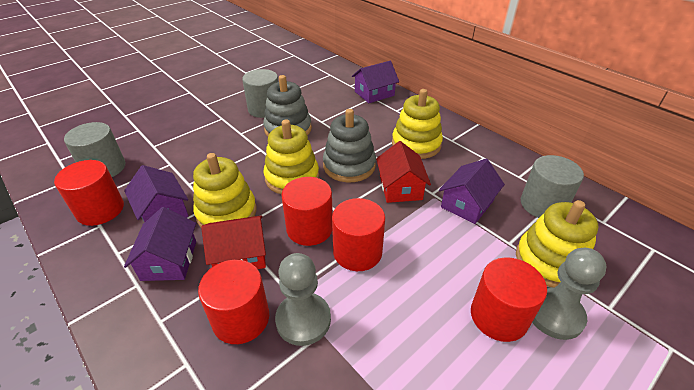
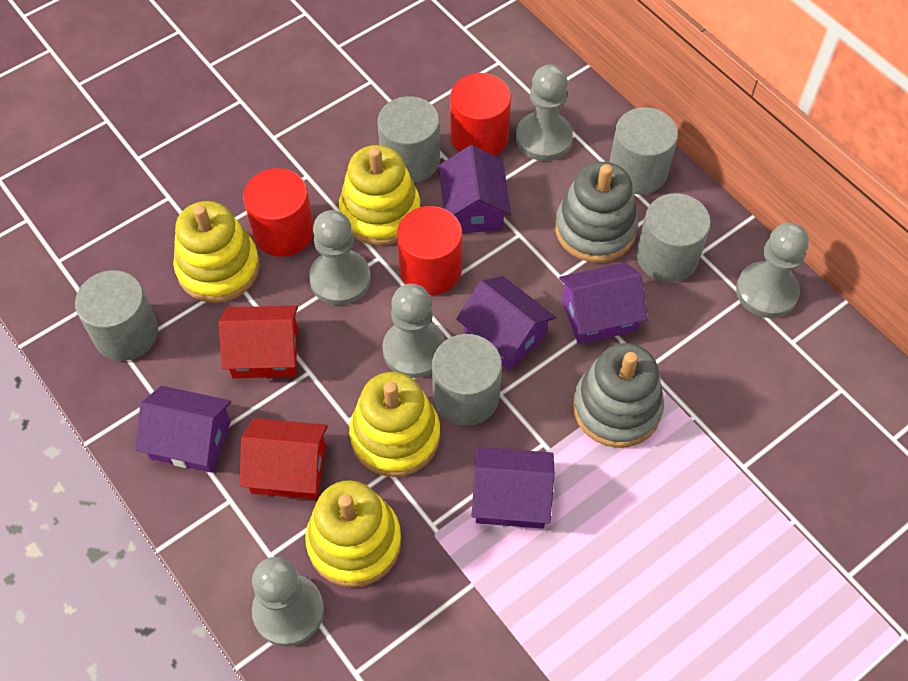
grey cylinder: [64,122,125,177] [242,69,278,118] [521,155,584,218] = 3 -> [75,270,158,361] [378,96,440,183] [432,334,502,426] [610,107,678,194] [636,193,711,282] = 5
grey pawn: [275,253,331,346] [532,248,607,340] = 2 -> [252,557,324,647] [309,210,371,305] [382,284,445,378] [516,65,573,161] [736,223,809,318] = 5
purple house: [124,165,189,222] [124,207,196,281] [352,61,399,103] [439,159,505,224] = 4 -> [135,386,231,473] [438,145,511,233] [456,276,556,371] [472,447,554,529] [559,262,648,344] = 5
red cylinder: [54,160,124,226] [198,260,269,344] [281,177,333,246] [332,198,385,271] [471,257,547,342] = 5 -> [243,168,314,257] [397,206,462,295] [450,73,511,156] = 3

